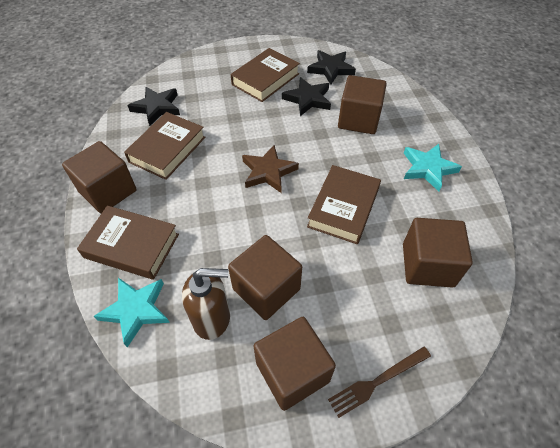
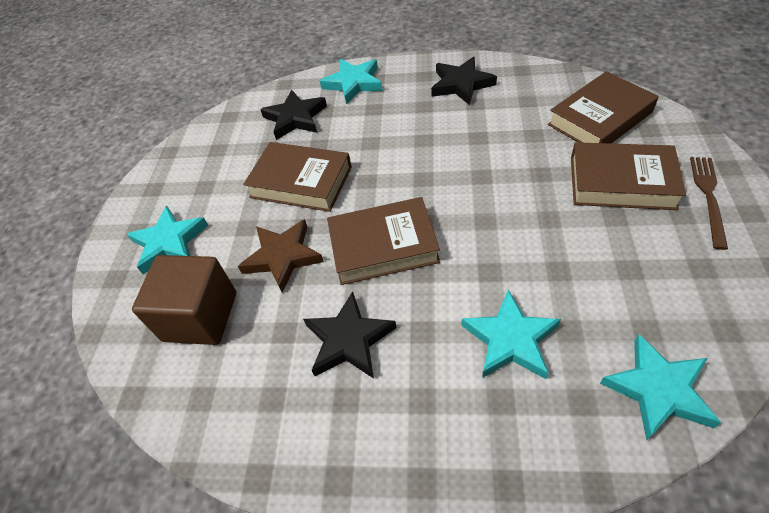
brown cube: [62,141,137,213] [228,235,302,320] [254,317,336,411] [338,75,387,134] [403,218,473,288] = 5 -> [132,255,236,345] = 1
brown soap dispenser: [182,268,230,340] = 1 -> none = 0
turquoise star: [94,278,170,348] [404,144,462,192] = 2 -> [127,206,208,274] [320,59,383,105] [461,290,561,379] [600,334,721,440] = 4

